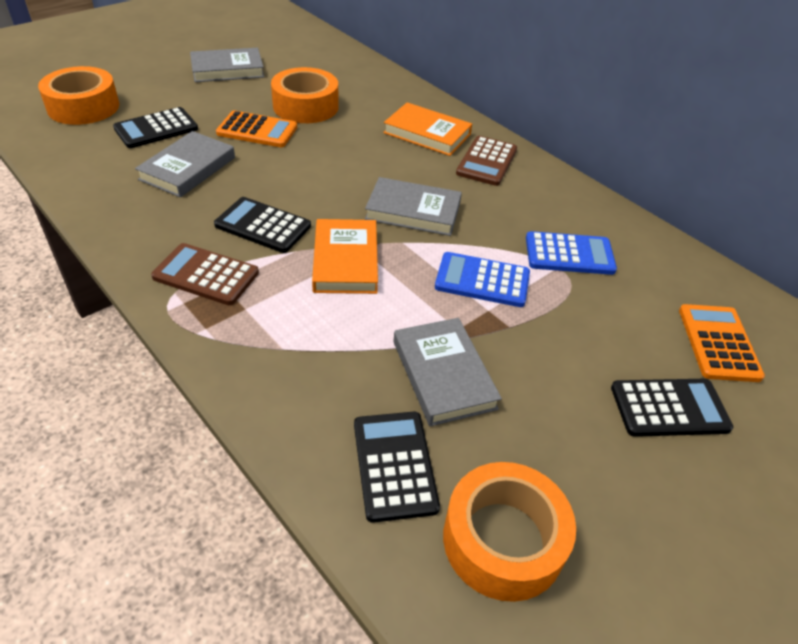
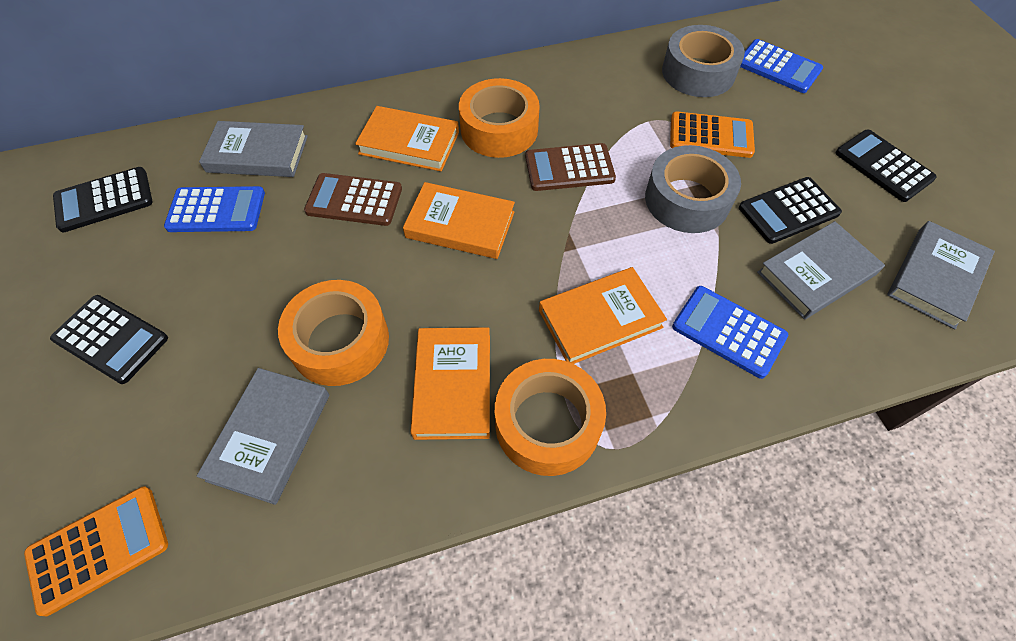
blue calculator: [435,252,530,307] [526,231,617,275] = 2 -> [164,186,265,232] [672,286,788,379] [740,39,823,93] = 3
grey tape: none = 0 -> [645,145,741,233] [662,25,745,97] = 2
orange book: [312,219,378,294] [383,102,472,156] = 2 -> [355,106,459,172] [403,182,515,259] [411,327,490,440] [539,267,667,364] = 4

